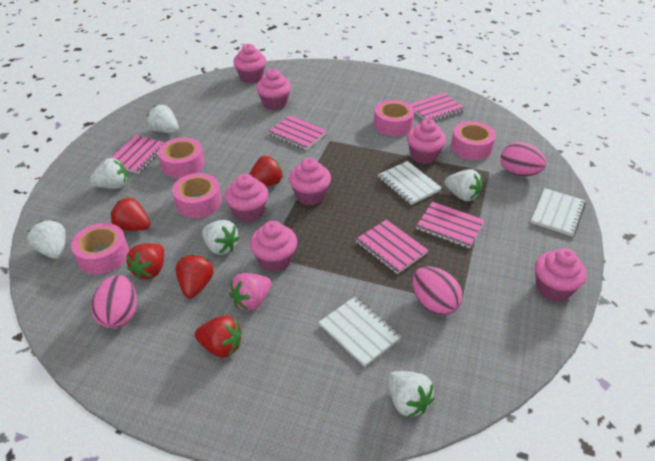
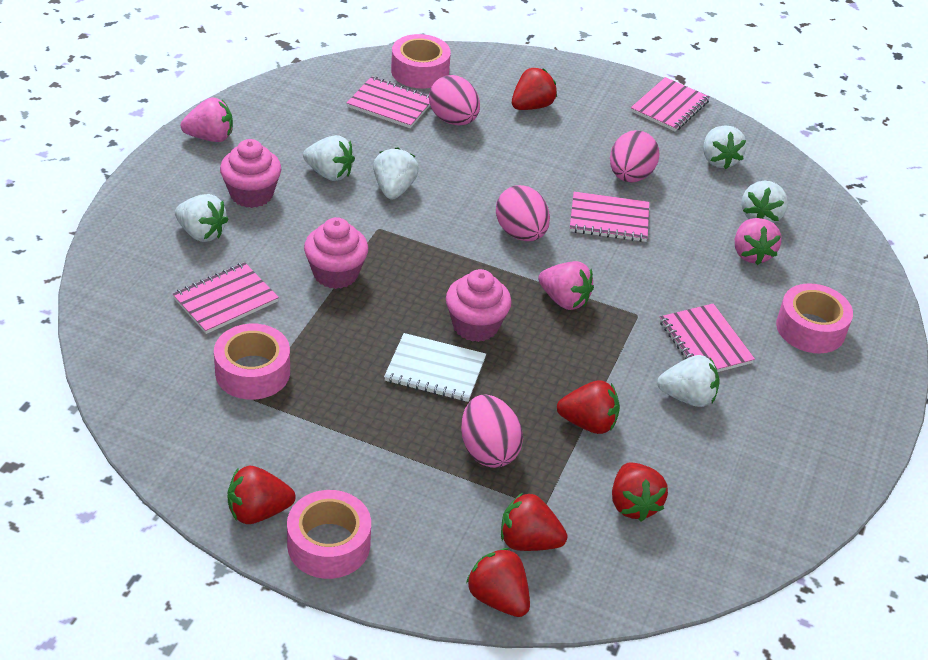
pink cupcake: [225,174,268,222] [233,44,266,83] [250,221,297,272] [256,69,291,110] [289,158,331,205] [407,119,446,164] [535,248,587,301] = 7 -> [220,139,281,208] [304,217,368,289] [446,269,512,342] = 3
pink egg: [91,275,137,329] [412,267,462,315] [501,142,546,177] = 3 -> [429,75,480,125] [461,394,523,468] [496,185,550,241] [610,130,659,182] = 4
pink strawberry: [229,273,271,311] = 1 -> [181,97,233,142] [538,261,594,310] [735,218,781,265] = 3
pink tape: [71,223,129,274] [158,137,205,178] [172,173,222,218] [374,100,414,136] [451,121,496,160] = 5 -> [214,324,290,400] [287,490,371,579] [391,34,451,89] [776,283,853,353] = 4
red strawberry: [111,198,151,231] [126,243,164,280] [176,254,214,298] [195,315,242,358] [249,155,283,186] = 5 -> [227,466,296,524] [466,548,530,617] [501,493,567,551] [512,68,557,110] [557,381,620,434] [612,462,668,521] = 6
white notebook: [319,297,401,367] [378,161,442,205] [530,188,586,236] = 3 -> [384,333,486,402] = 1

